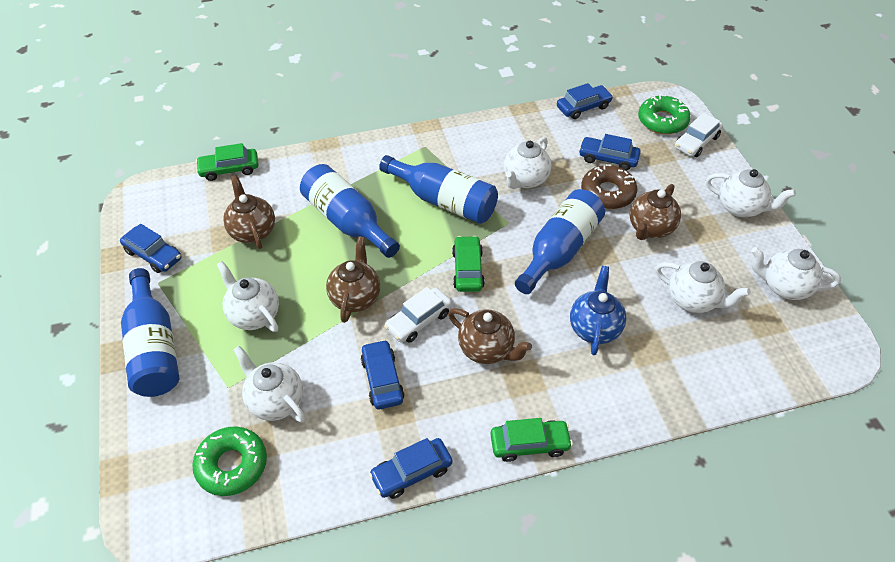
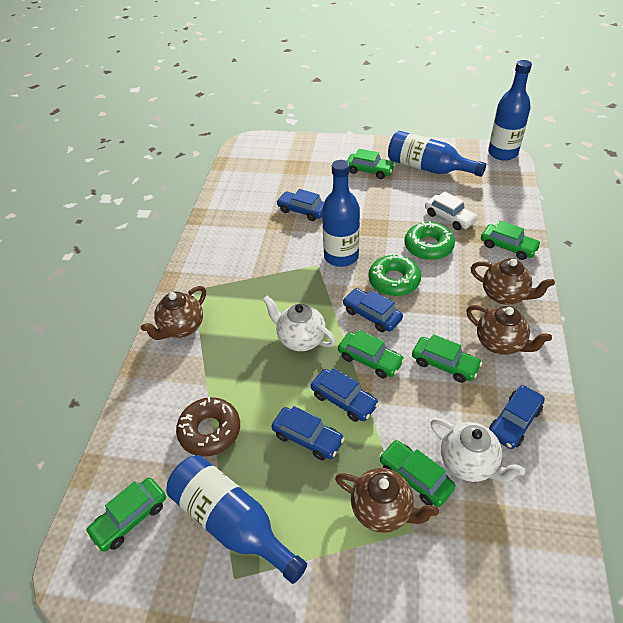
blue teapot: [570,266,626,355] = 1 -> none = 0
green car: [196,143,259,181] [452,236,485,292] [490,418,573,462] = 3 -> [85,478,166,552] [338,330,405,378] [347,149,395,179] [379,440,455,507] [412,334,482,383] [481,220,541,260] = 6
white car: [384,287,452,343] [675,113,723,157] = 2 -> [425,191,478,230] = 1
white teapot: [216,261,279,332] [233,346,305,422] [504,137,551,189] [655,261,751,313] [706,169,796,217] [751,247,841,300] = 6 -> [263,296,336,351] [431,418,525,482] = 2

